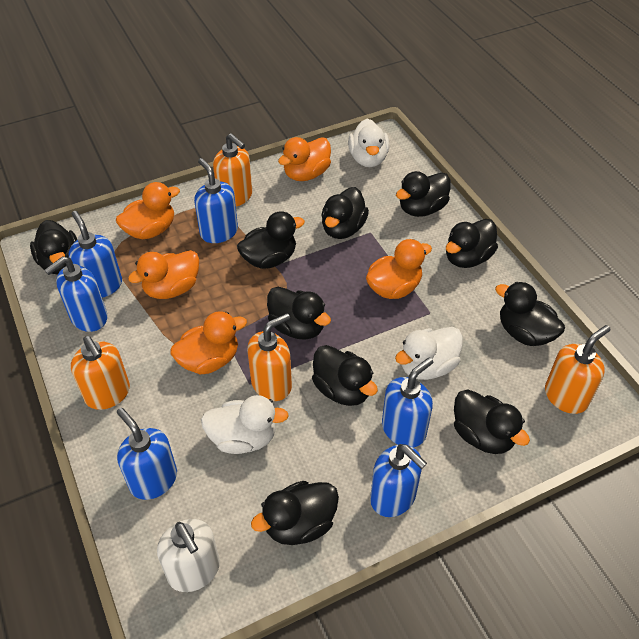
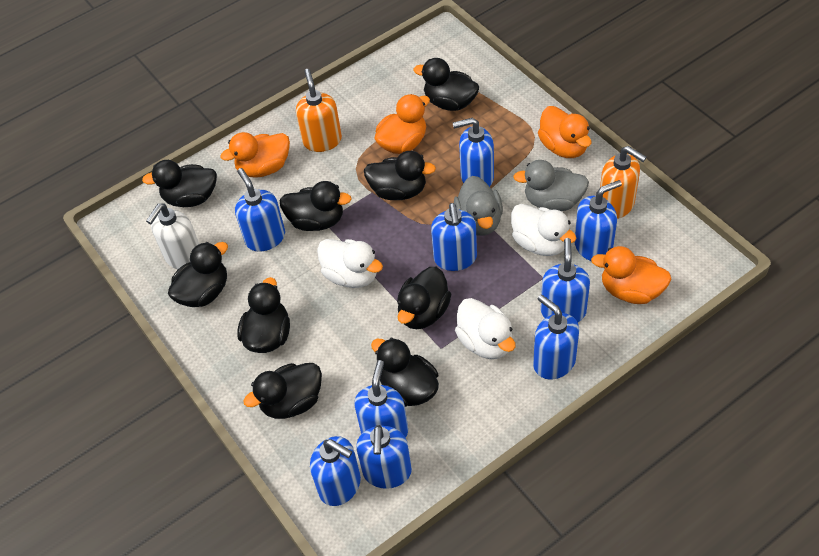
black duck: [30,220,78,274] [237,211,305,269] [251,481,339,545] [267,287,331,340] [312,345,378,406] [321,187,369,239] [396,171,451,217] [446,219,498,268] [454,389,530,454] [495,282,565,346] = 10 -> [142,160,217,207] [168,242,228,307] [237,277,290,353] [243,363,322,419] [280,181,352,231] [364,151,436,200] [371,337,439,407] [397,267,451,329] [413,58,479,111] = 9
blue soap dispenser: [44,256,108,332] [69,211,122,298] [117,408,177,500] [194,158,238,243] [370,444,427,517] [382,357,433,447] = 6 -> [235,168,285,252] [310,436,361,506] [354,360,408,438] [356,425,412,489] [431,203,477,271] [453,118,494,187] [533,294,579,380] [541,238,590,322] [575,180,622,261] = 9
grey duck: none = 0 -> [454,176,503,236] [513,160,589,211] = 2
orange duck: [116,182,180,239] [128,250,199,299] [170,311,247,374] [278,137,331,181] [366,239,432,299] = 5 -> [220,132,290,178] [375,94,430,154] [538,106,592,158] [591,246,671,304] = 4
orange soap dispenser: [71,336,130,410] [213,133,252,207] [247,313,292,401] [545,325,611,414] = 4 -> [296,69,342,152] [600,146,647,219] = 2

